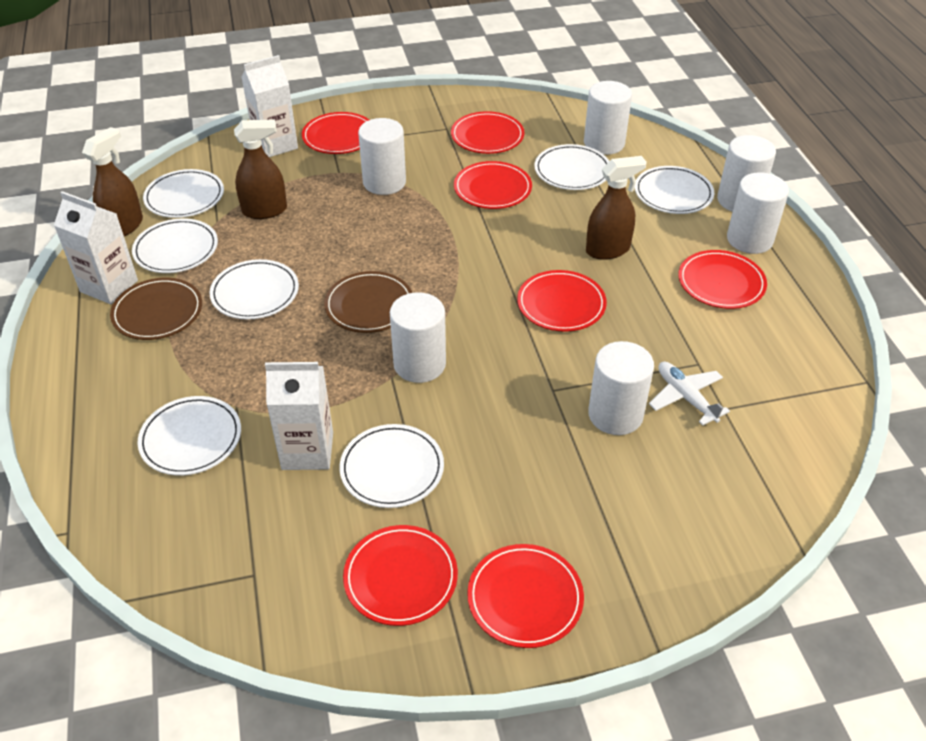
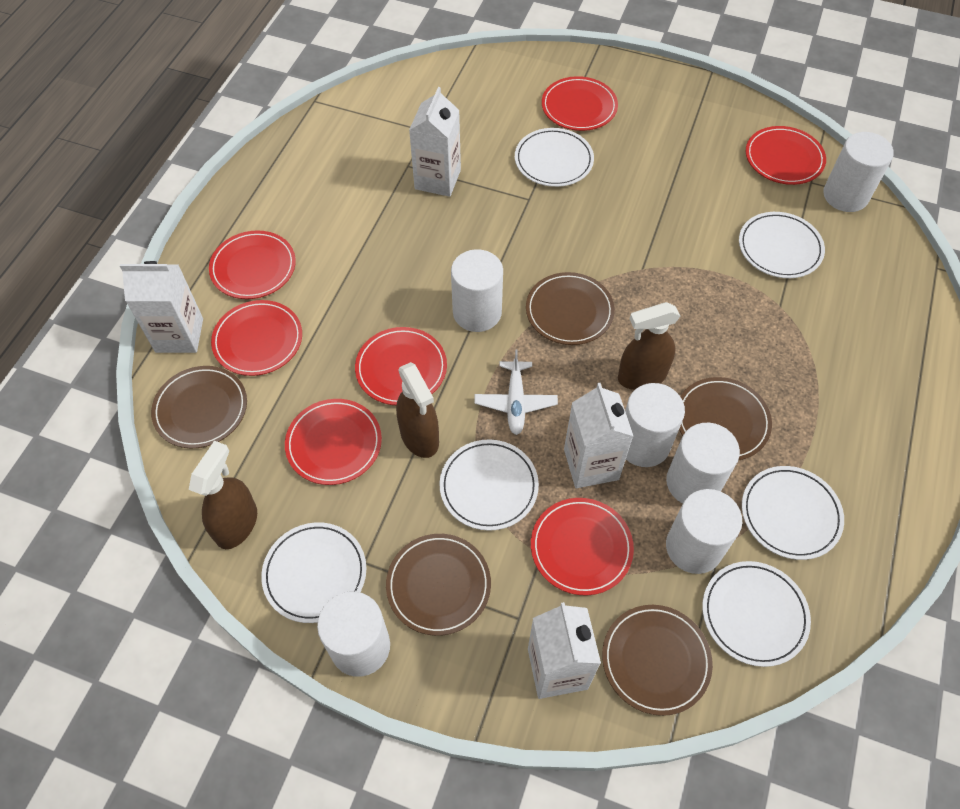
brown plate: [110,278,202,340] [324,271,412,333] = 2 -> [151,366,247,448] [386,534,491,636] [526,272,614,345] [602,605,713,716] [679,377,772,460] = 5
white carton: [54,191,138,304] [242,55,298,157] [265,362,333,470] = 3 -> [120,261,203,353] [409,87,461,197] [528,602,601,699] [564,383,633,488] = 4
white plate: [132,218,218,273] [137,396,241,476] [143,169,224,218] [210,259,299,319] [339,424,444,508] [534,144,609,190] [635,166,714,214] = 7 -> [261,522,366,623] [440,439,539,531] [515,128,594,187] [702,561,811,667] [739,212,825,278] [742,466,844,560] = 6

